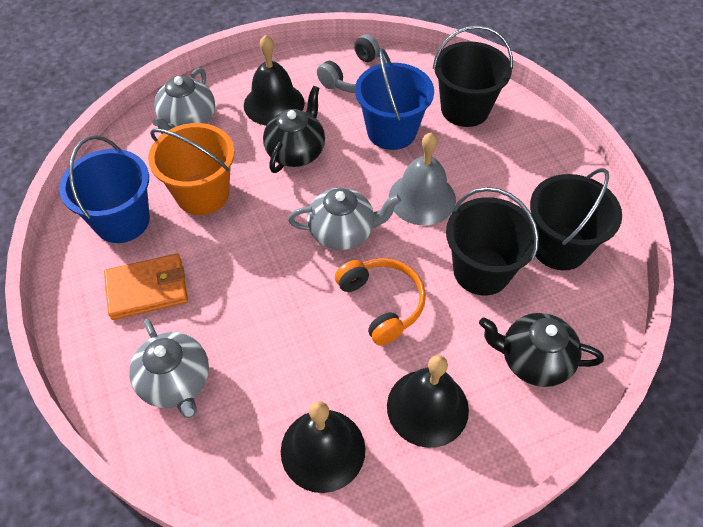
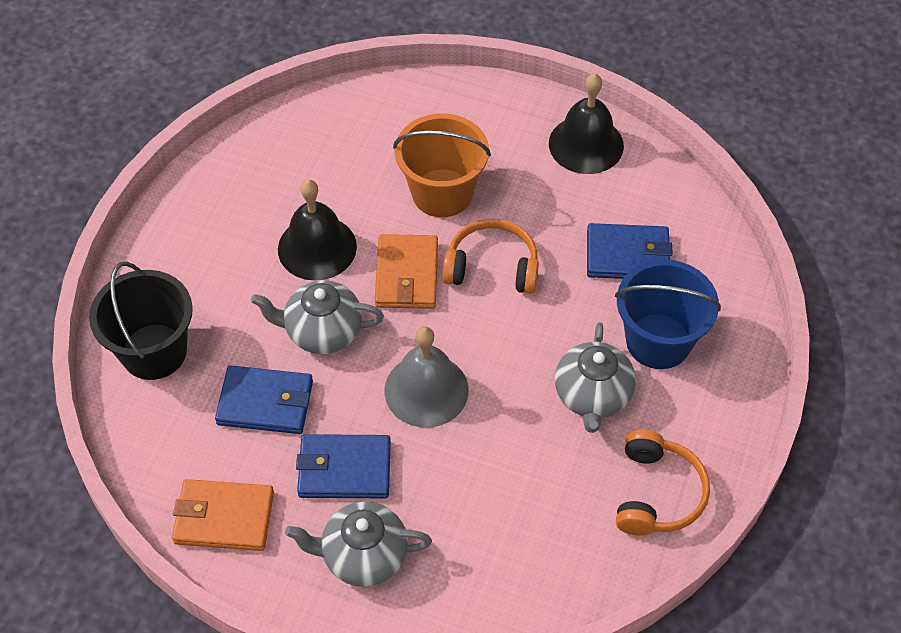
black bell: [244,35,305,126] [281,401,365,493] [387,355,469,448] = 3 -> [278,180,357,281] [549,74,624,174] = 2
black bucket: [433,25,513,127] [446,187,539,296] [530,168,622,270] = 3 -> [89,262,193,380] = 1
black teapot: [263,86,325,173] [479,313,604,387] = 2 -> none = 0
blue bucket: [59,135,150,243] [355,48,434,150] = 2 -> [615,259,721,369] = 1
blue wallet: none = 0 -> [215,365,313,434] [296,434,391,498] [587,223,673,279] = 3
grey headphones: [317,34,390,93] = 1 -> none = 0
orange headphones: [335,258,426,346] = 1 -> [443,219,539,294] [616,429,710,536] = 2
orange wallet: [104,254,188,320] = 1 -> [172,479,274,551] [375,234,438,309] = 2

